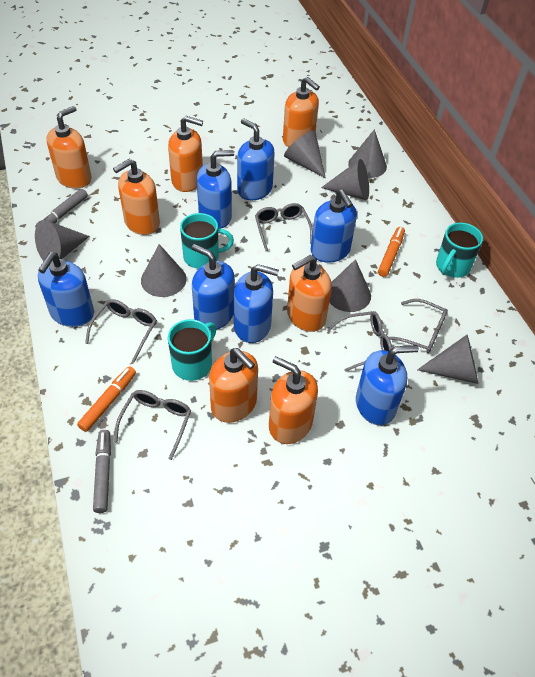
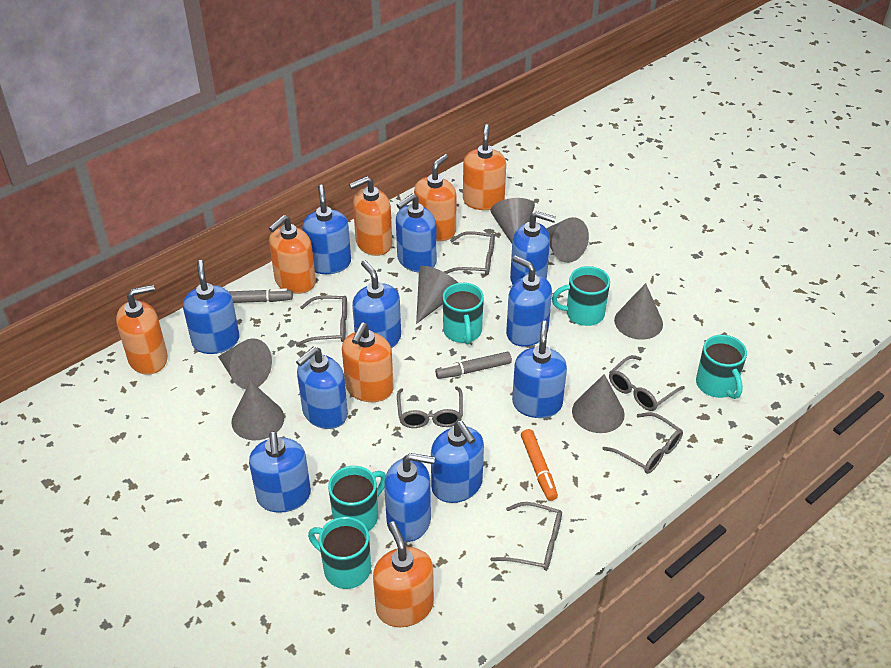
blue soap dispenser: [38,252,94,327] [192,244,235,331] [197,150,234,229] [234,264,279,343] [237,118,275,200] [311,189,357,263] [356,345,419,425] = 7 -> [183,260,240,354] [249,431,311,513] [296,347,348,429] [302,185,351,274] [352,260,401,348] [384,453,435,542] [396,194,437,272] [431,421,484,503] [506,255,552,347] [510,211,556,285] [512,321,567,418] = 11
grey glasses: [85,299,157,362] [114,390,191,460] [255,203,313,251] [328,311,392,372] [389,299,448,353] = 5 -> [296,296,347,346] [397,387,463,428] [444,231,495,275] [490,502,562,571] [603,412,683,474] [609,355,685,411] = 6
orange marker: [77,366,136,432] [378,227,405,277] = 2 -> [521,429,558,501] = 1
turquoise mug: [168,319,216,381] [180,213,234,269] [436,222,483,278] = 3 -> [308,517,371,589] [328,466,386,531] [443,283,484,344] [552,266,610,326] [696,335,747,399] = 5

